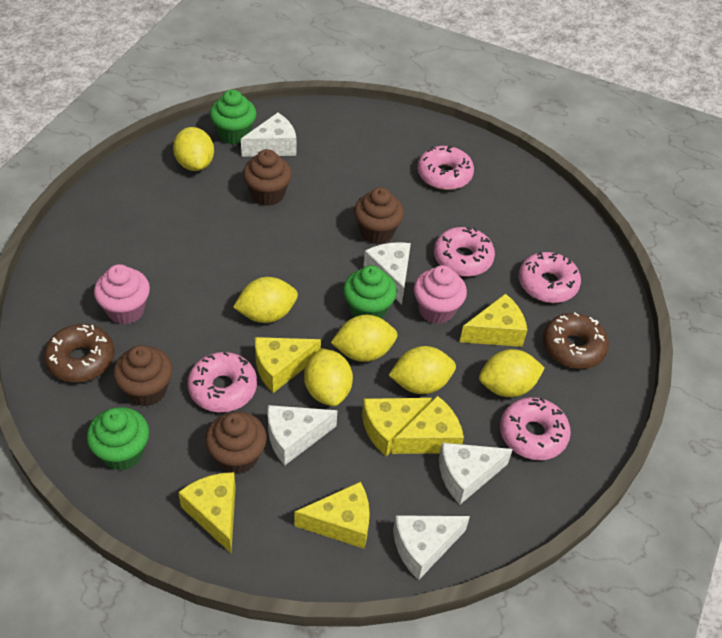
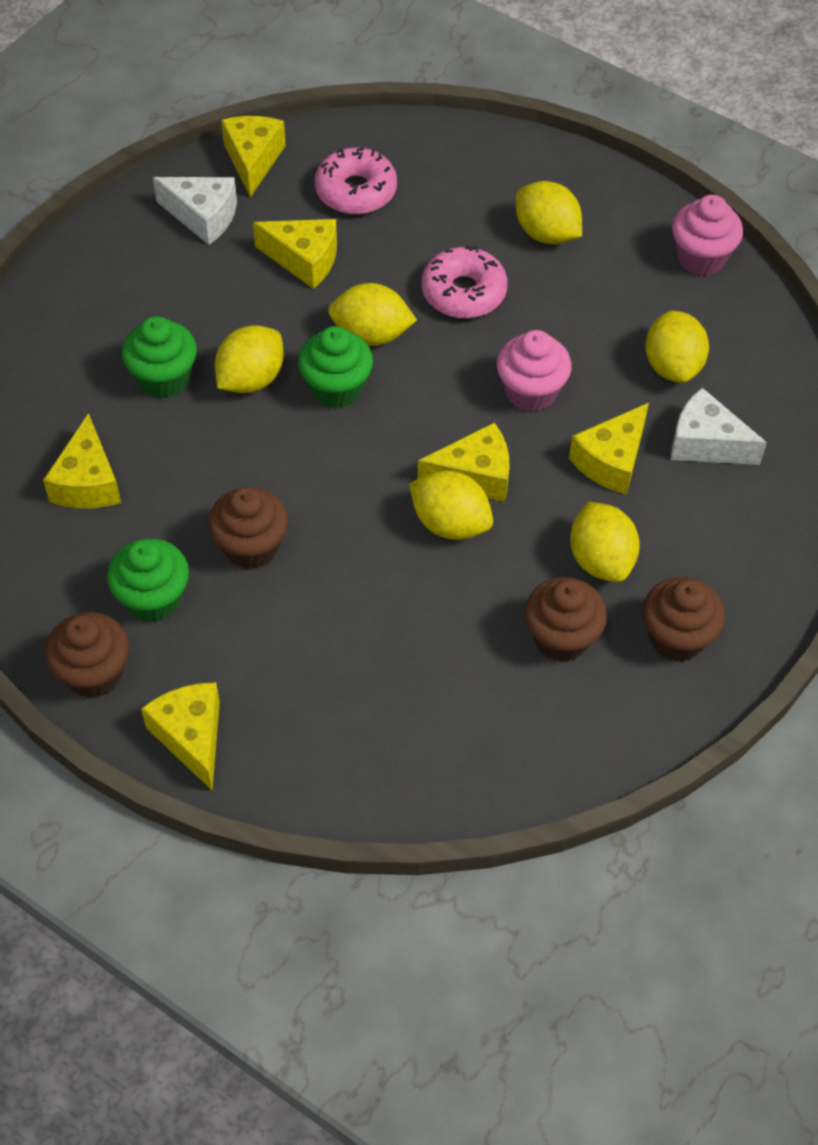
brown donut: [44,324,115,383] [543,313,609,369] = 2 -> none = 0
pink donut: [187,352,257,412] [417,145,474,190] [434,227,495,277] [500,397,571,460] [519,252,581,303] = 5 -> [315,147,397,214] [422,246,508,318] = 2
white cheese: [241,113,296,157] [268,405,338,466] [363,242,411,305] [393,515,470,580] [439,443,513,504] = 5 -> [153,177,237,245] [671,388,767,465] = 2

